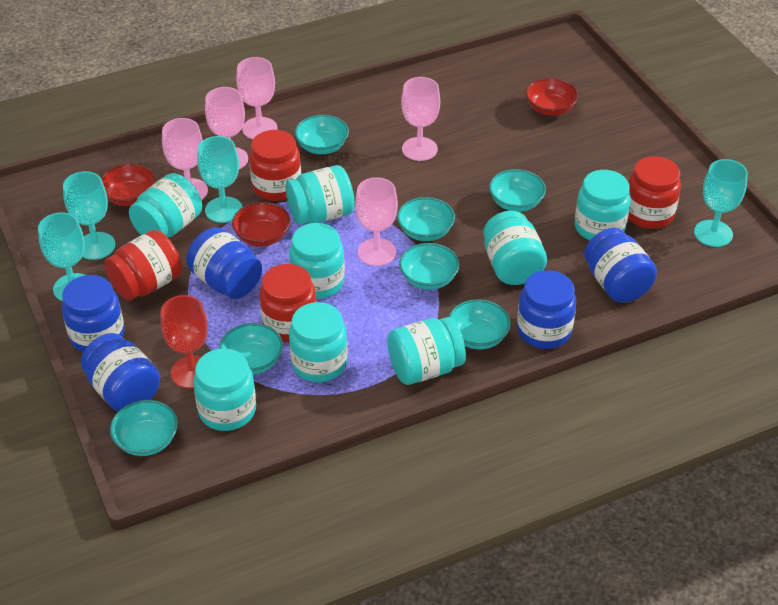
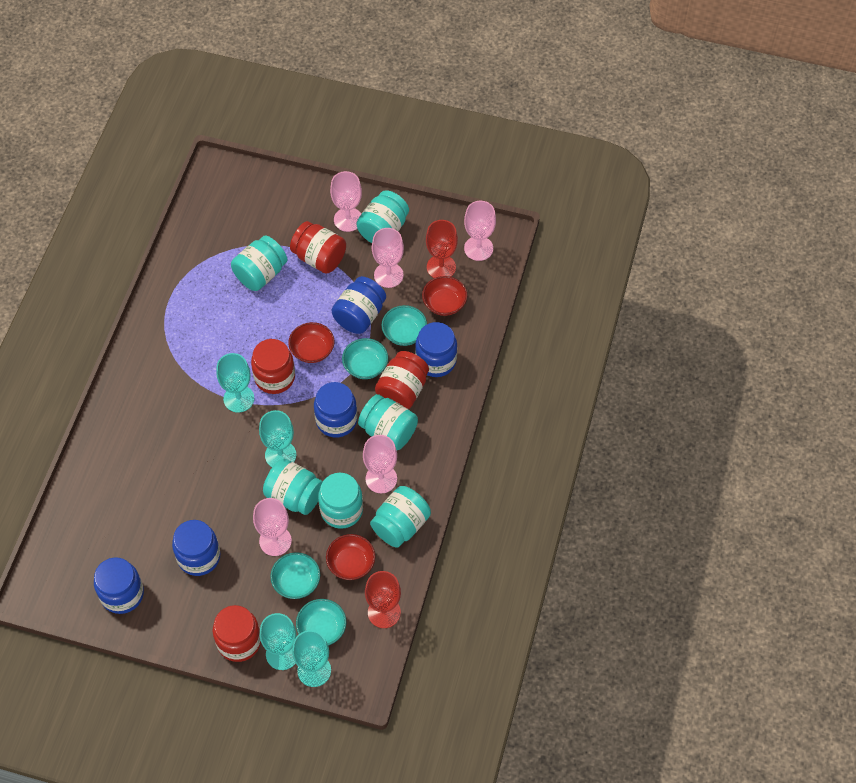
red goblet: [160,295,208,389] = 1 -> [365,571,401,628] [426,220,458,278] = 2
turquoise bowl: [110,400,178,456] [219,323,283,374] [295,115,349,154] [397,197,455,241] [399,243,459,290] [449,299,511,350] [489,169,546,212] = 7 -> [270,552,320,599] [296,599,346,645] [342,338,388,379] [381,305,427,346] = 4
turquoise jar: [129,173,202,238] [193,348,256,431] [286,165,355,225] [289,223,345,299] [289,302,348,382] [387,317,466,385] [483,211,547,285] [574,170,631,241] = 8 -> [231,236,287,291] [263,458,323,515] [318,473,363,529] [356,190,409,243] [358,394,418,450] [370,486,431,548] = 6

